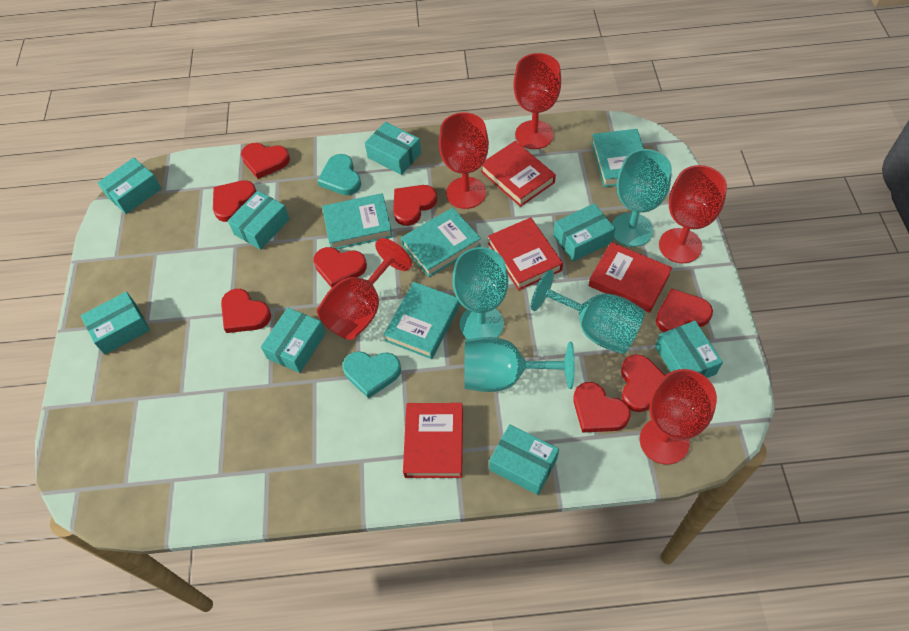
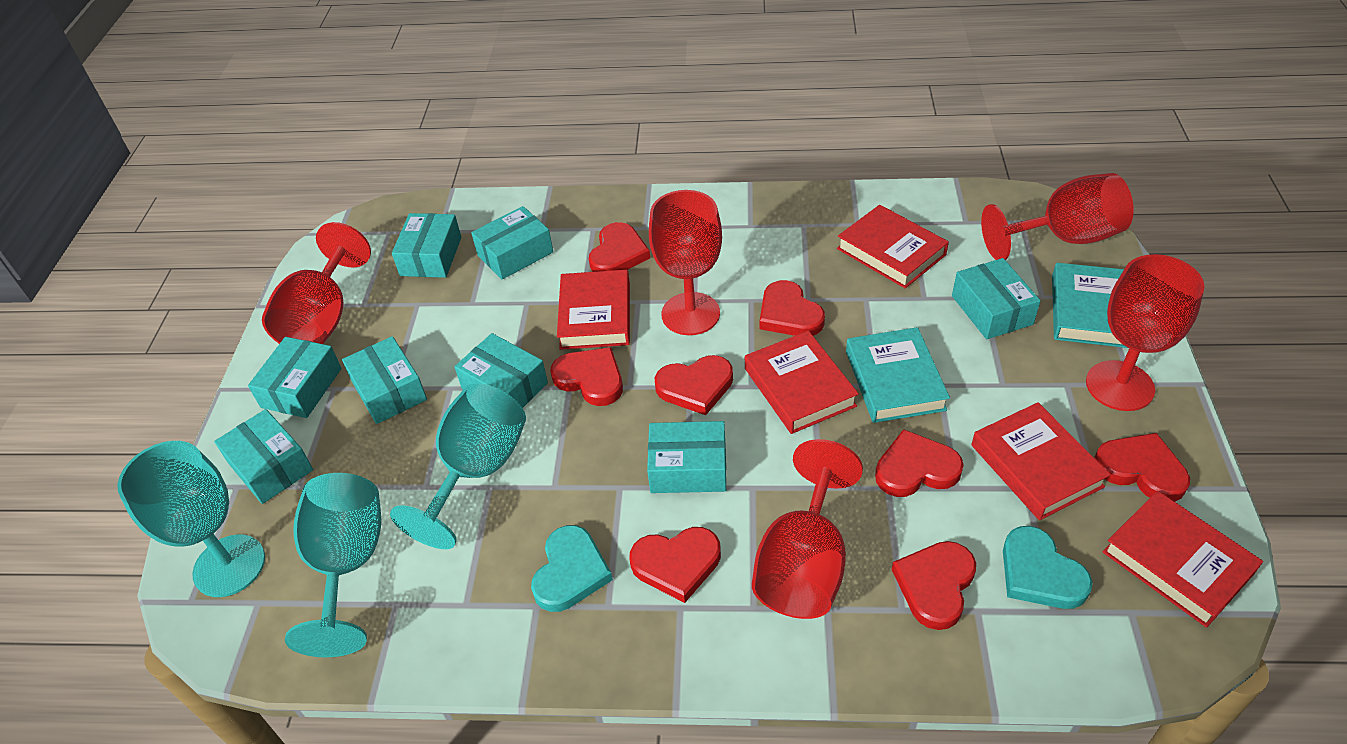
red book: [403,403,463,478] [481,141,556,207] [488,217,563,290] [588,242,672,313] = 4 -> [557,270,630,350] [745,331,859,434] [837,205,949,288] [971,402,1110,520] [1102,491,1263,628] = 5
turquoise book: [322,193,393,249] [384,282,460,359] [401,208,481,277] [591,129,644,187] = 4 -> [846,327,950,423] [1052,263,1128,348] = 2
turquoise goblet: [452,247,508,339] [464,337,575,392] [531,270,645,354] [612,149,672,247] = 4 -> [118,441,265,597] [285,473,381,657] [390,383,526,549] = 3

